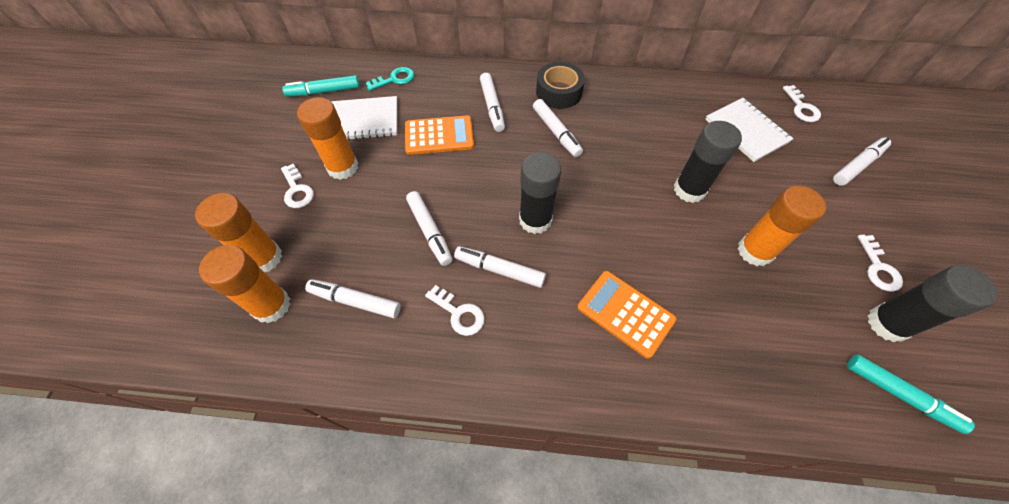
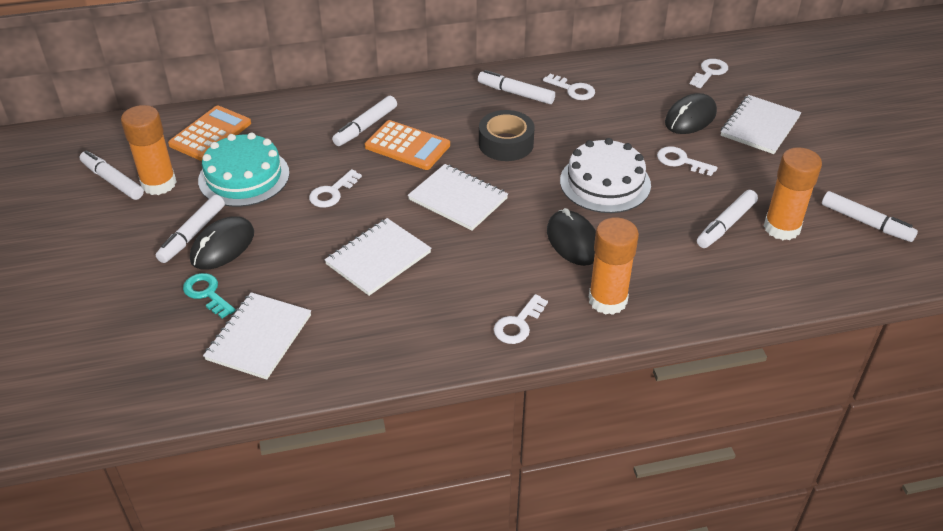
black glue stick: [519,152,561,234] [674,121,742,203] [867,265,998,342] = 3 -> none = 0
black mouse: none = 0 -> [190,216,254,270] [547,208,596,266] [665,93,717,134] = 3
orange glue stick: [195,193,282,272] [199,245,291,323] [297,97,358,180] [737,186,826,266] = 4 -> [121,105,177,195] [589,217,639,315] [764,147,822,240] = 3
turquoise cake: none = 0 -> [198,133,289,207] = 1
turquoise marker: [282,75,360,97] [847,354,975,434] = 2 -> none = 0
white cake: none = 0 -> [560,138,651,213] = 1
white key: [281,164,314,208] [425,285,485,336] [783,85,821,122] [857,235,903,292] = 4 -> [309,169,362,208] [493,294,548,344] [543,74,595,100] [657,146,717,176] [690,59,728,88] = 5
white notebook: [332,96,397,140] [705,98,794,162] = 2 -> [203,292,311,380] [324,218,431,296] [408,164,508,231] [721,95,801,154] = 4

